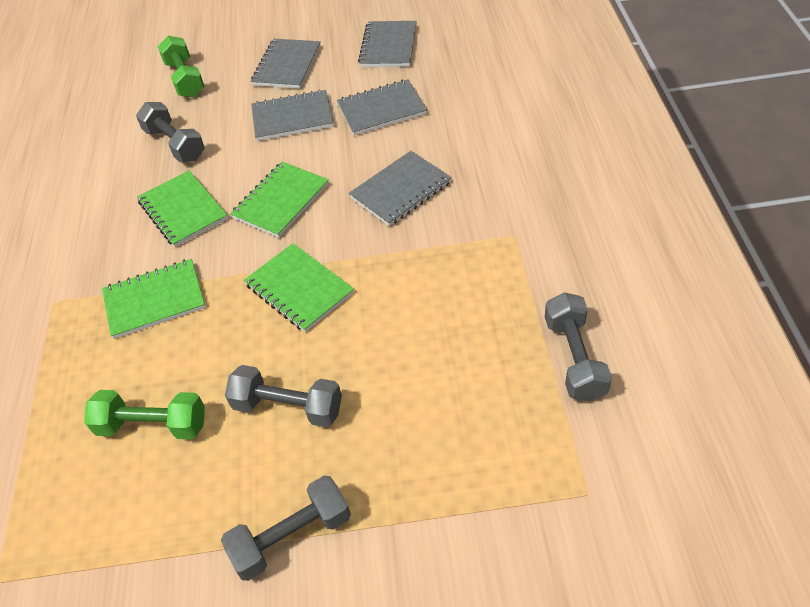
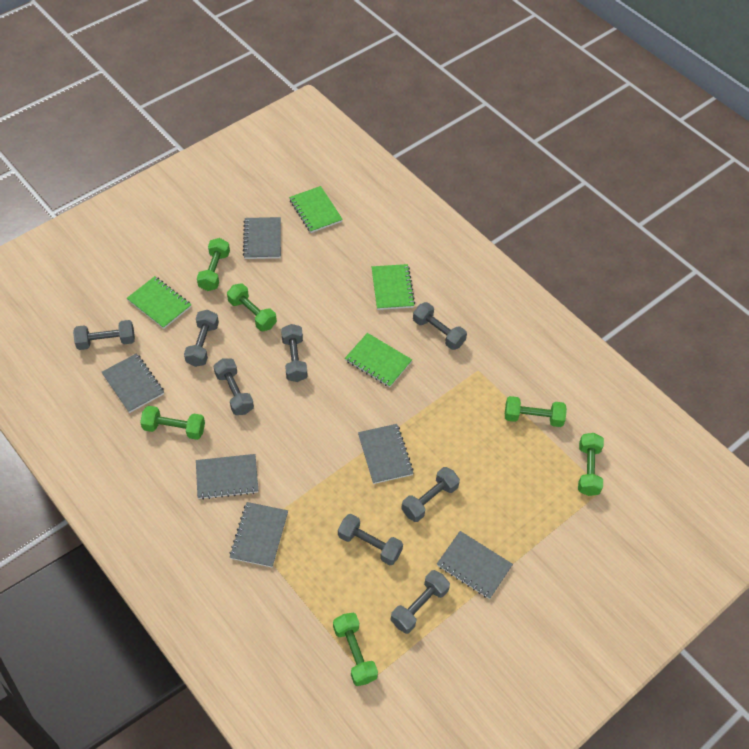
green dumbbell: [84,390,205,440] [157,36,205,98] = 2 -> [140,406,205,440] [197,238,230,291] [227,283,277,331] [333,613,378,686] [505,396,567,427] [578,433,604,496] = 6
grey dumbbell: [136,102,205,162] [221,476,351,581] [225,365,342,427] [545,292,612,402] = 4 -> [73,320,135,350] [184,310,219,367] [213,358,254,415] [281,324,308,382] [338,514,403,565] [391,570,450,634] [401,467,460,522] [413,302,467,350] = 8
grey notebook: [251,39,321,89] [251,89,333,141] [337,80,427,136] [349,151,452,226] [358,21,417,67] = 5 -> [102,353,164,413] [196,454,258,500] [230,502,288,567] [243,217,281,259] [358,424,414,484] [437,531,513,599] = 6

